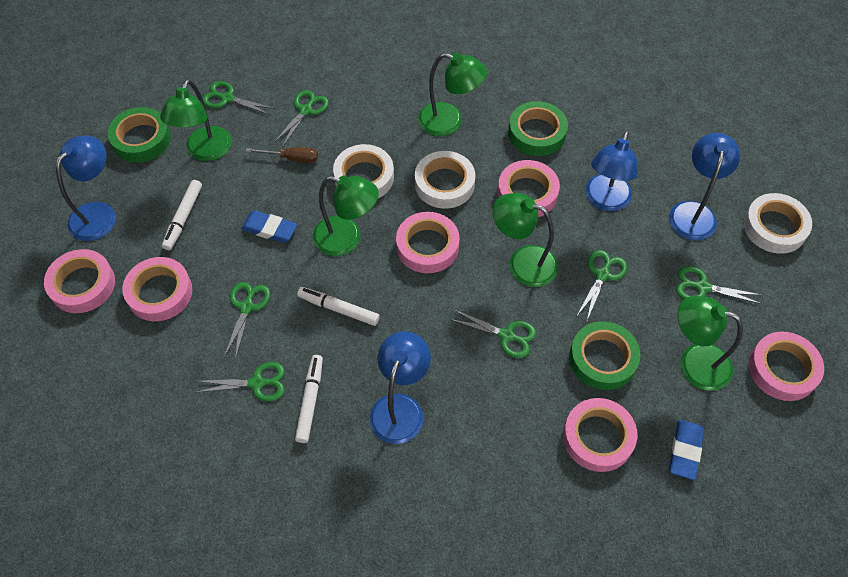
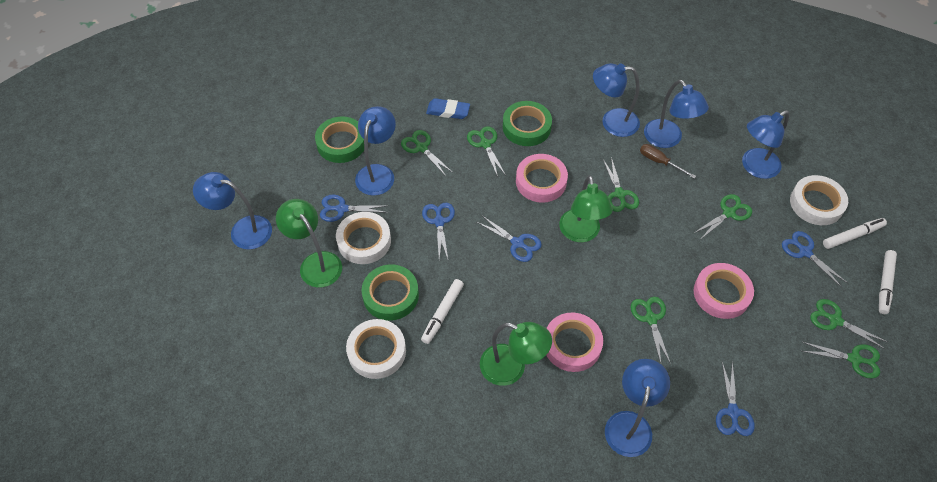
blue eraser: [241,210,297,243] [669,420,704,480] = 2 -> [426,98,470,119] = 1
blue lamp: [56,135,116,241] [369,331,431,444] [585,131,638,211] [669,133,740,240] = 4 -> [193,172,272,249] [355,106,396,196] [593,63,640,137] [605,359,670,457] [644,80,709,148] [742,110,789,179] = 6
blue scissors: none = 0 -> [320,194,389,222] [422,203,455,259] [477,216,542,262] [716,361,755,436] [782,231,848,287] = 5
green lamp: [160,79,232,161] [313,175,379,256] [418,53,487,136] [493,193,558,287] [677,296,743,391] = 5 -> [276,199,342,288] [480,322,552,386] [559,175,613,242] = 3
pink tape: [44,249,115,313] [122,257,192,321] [396,212,460,273] [498,160,560,217] [563,398,637,472] [748,332,824,401] = 6 -> [516,154,568,203] [546,313,603,372] [694,263,754,319] = 3

